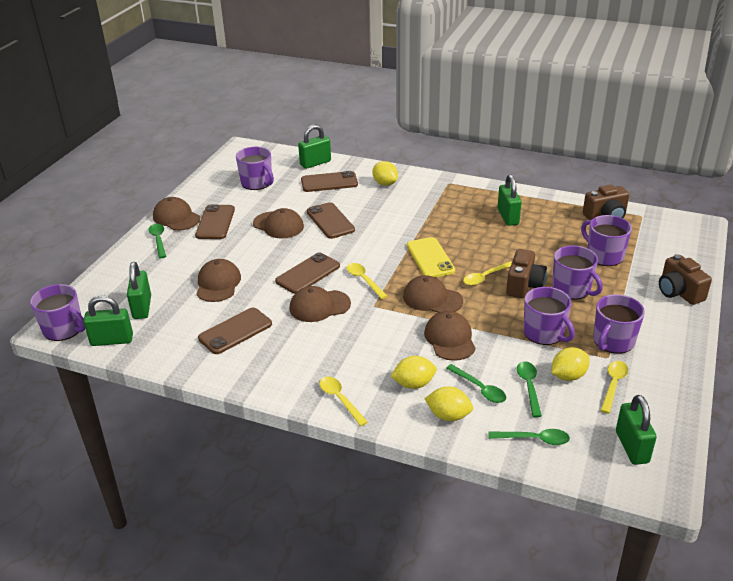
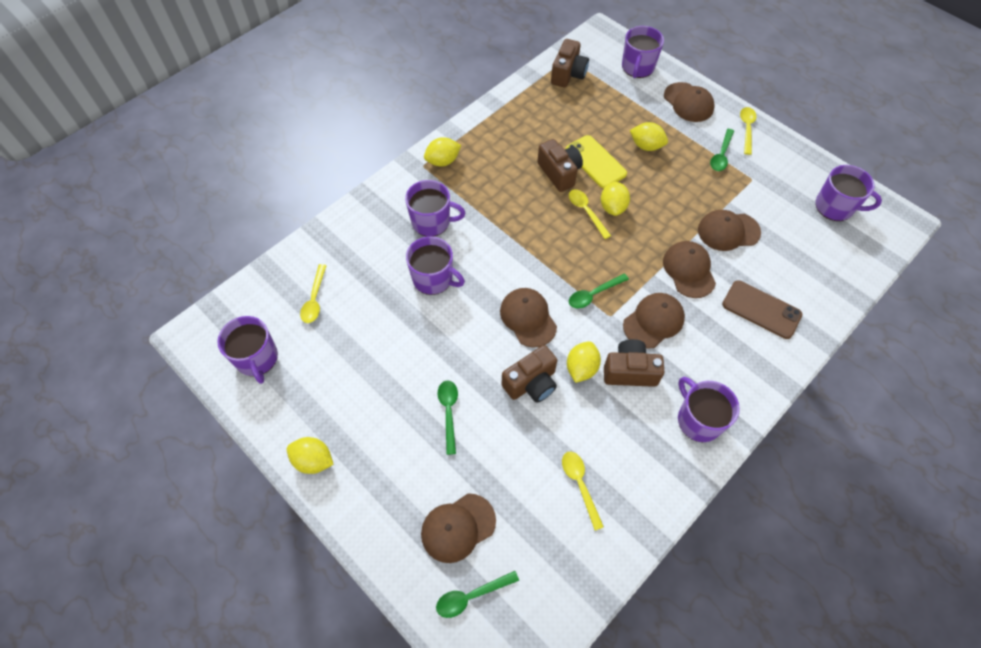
brown camera: [506,249,547,298] [583,184,629,220] [659,254,712,305] = 3 -> [502,345,557,403] [537,139,583,192] [551,39,589,88] [604,339,664,387] = 4
brown phone: [195,204,235,239] [198,308,272,354] [275,253,340,294] [301,171,358,192] [307,202,355,239] = 5 -> [722,280,802,339] = 1
green padlock: [83,296,133,346] [127,262,151,319] [298,124,331,169] [497,174,522,226] [616,395,657,465] = 5 -> none = 0
yellow lemon: [372,161,398,186] [390,356,437,389] [424,386,473,421] [552,347,589,381] = 4 -> [287,437,334,474] [424,137,461,166] [567,341,601,383] [601,182,630,216] [630,122,668,151] = 5

